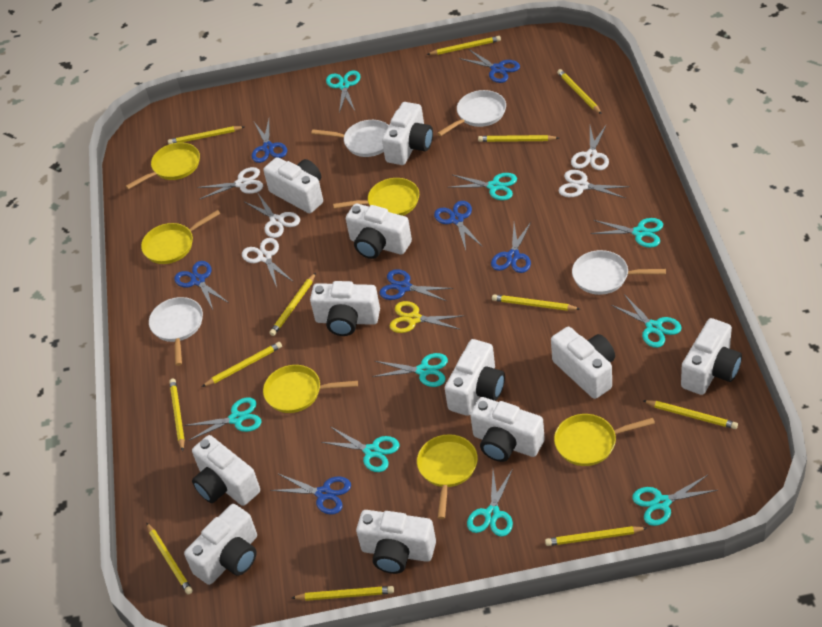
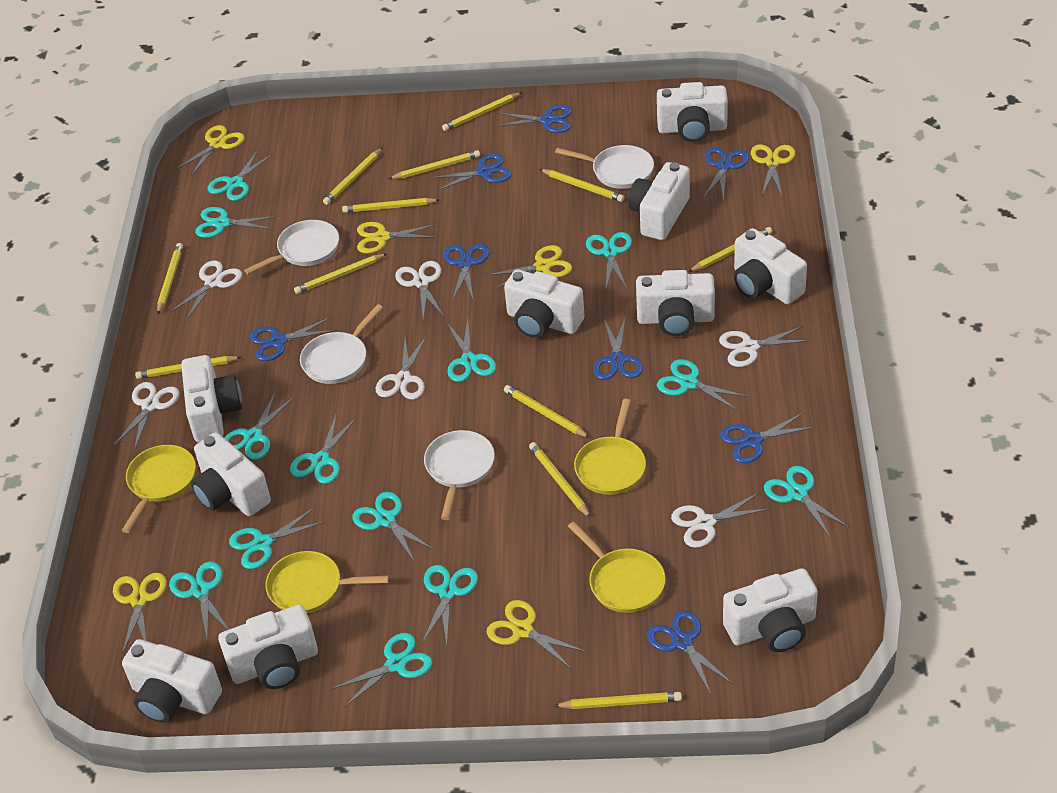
blue scissors: [174,261,229,310] [252,119,287,163] [270,474,351,514] [379,269,453,301] [434,201,483,250] [459,49,520,83] [491,222,531,273] = 7 -> [250,317,337,361] [430,154,511,191] [443,244,489,301] [497,105,572,133] [593,316,643,380] [647,610,733,694] [703,147,749,201] [720,412,815,463] = 8
turquoise scissors: [185,397,262,441] [321,427,400,472] [326,70,360,113] [372,353,448,387] [448,173,517,200] [467,469,513,537] [590,218,663,248] [611,294,682,348] [632,475,718,526] = 9 -> [169,562,229,642] [195,207,277,238] [208,149,274,201] [225,391,294,460] [229,507,325,569] [290,413,357,484] [331,633,433,708] [352,492,434,562] [422,565,478,645] [447,319,496,382] [586,232,632,289] [657,359,749,411] [764,466,850,539] = 13
white camera: [184,504,257,585] [192,435,260,506] [263,157,323,213] [310,281,380,336] [346,204,412,259] [356,510,436,574] [382,102,433,165] [445,339,505,416] [470,397,545,462] [551,327,615,399] [681,318,742,395] = 11 -> [122,639,222,723] [181,355,242,442] [191,432,271,516] [218,604,318,689] [504,269,584,338] [628,162,690,240] [636,270,715,336] [657,82,728,142] [723,568,818,652] [734,228,807,304] = 10
white scissors: [197,167,263,200] [242,238,292,287] [245,192,300,238] [558,170,630,198] [571,124,609,170] = 5 -> [114,382,180,451] [170,260,242,320] [376,337,426,399] [395,261,444,320] [671,493,770,548] [719,326,811,367] = 6
yellow pan: [126,142,200,190] [141,210,221,264] [263,365,358,413] [333,178,419,216] [417,434,478,519] [554,414,655,466] = 6 -> [121,445,196,533] [265,551,389,613] [568,522,666,613] [574,399,646,495] = 4
yellow scissors: [390,301,462,333] = 1 -> [113,573,167,654] [176,125,245,176] [357,222,437,254] [486,245,572,289] [487,600,586,669] [751,145,795,196] = 6

